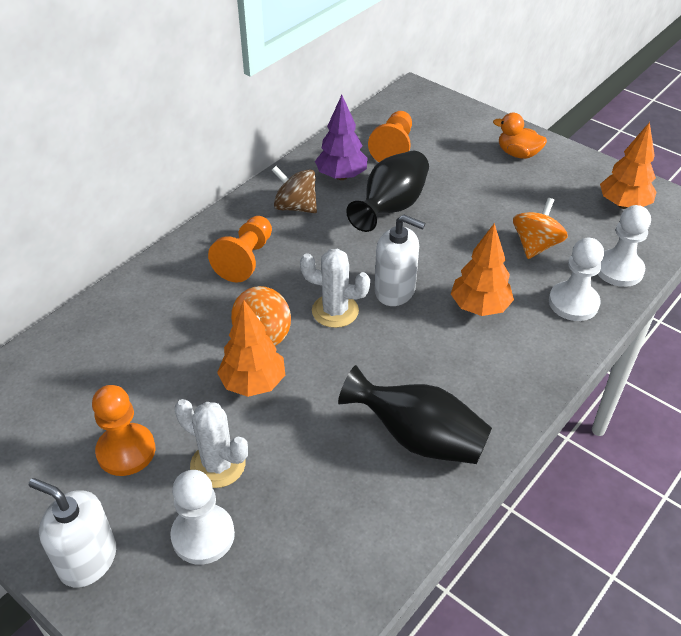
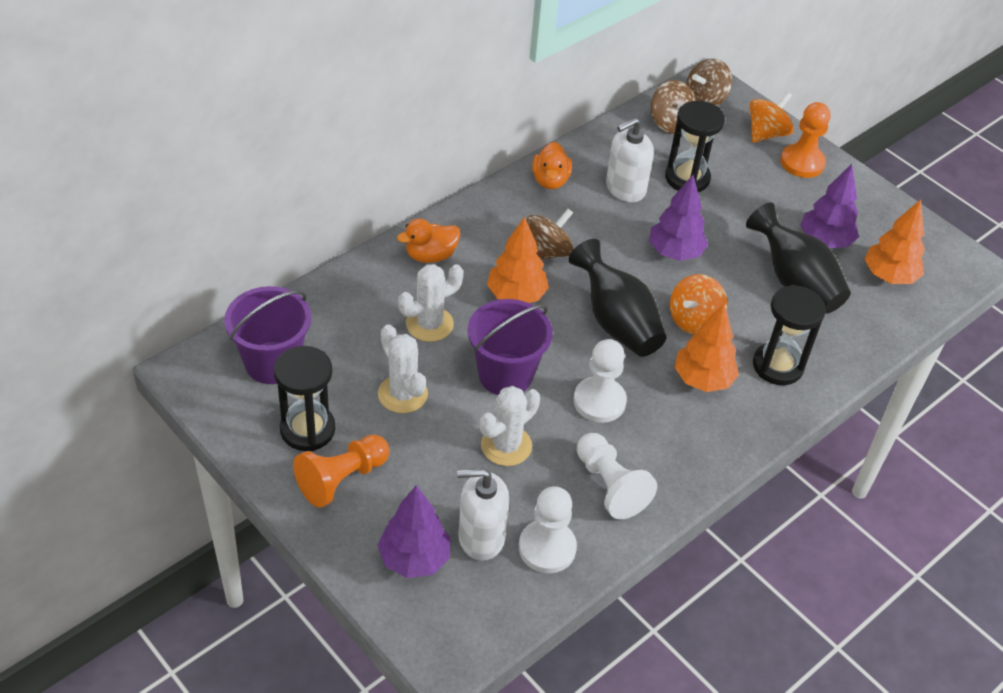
black hourglass: none = 0 -> [274,346,336,451] [665,101,725,192] [753,285,826,385] = 3
brown spinning top: [272,166,317,213] = 1 -> [527,209,573,260] [651,80,696,134] [686,59,732,106] = 3
orange duck: [493,113,547,159] = 1 -> [397,219,460,263] [532,142,572,189] = 2
orange pawn: [92,385,155,476] [208,216,272,282] [368,111,412,162] = 3 -> [293,435,389,508] [780,102,831,178] = 2
purple bucket: none = 0 -> [224,286,311,384] [468,299,553,395] = 2
purple tree: [315,95,368,180] = 1 -> [377,485,450,578] [649,175,708,261] [800,164,859,248] = 3
white cactus: [175,399,248,488] [300,249,370,328] = 2 -> [378,324,428,413] [398,264,463,342] [480,386,540,466] = 3

